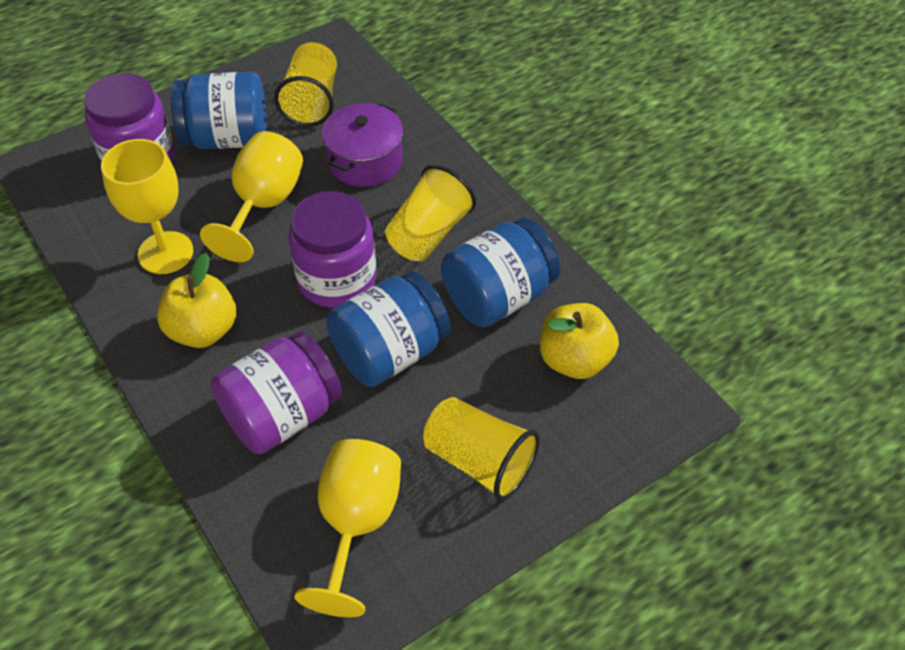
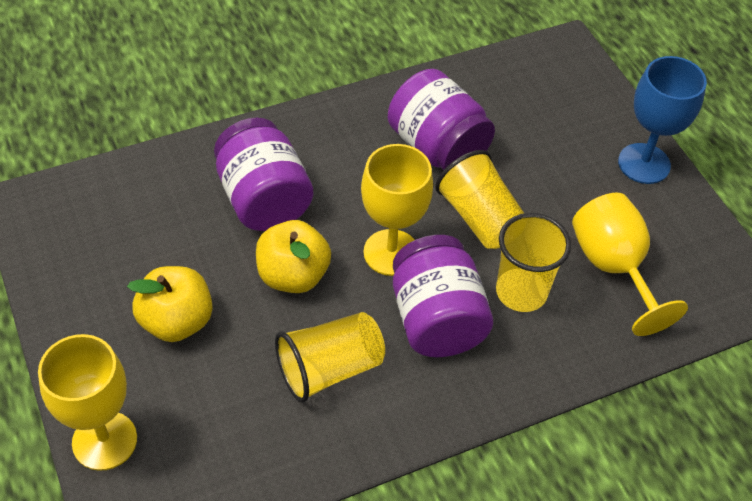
blue goblet: none = 0 -> [618,56,707,184] = 1
blue jar: [171,72,267,149] [326,271,451,387] [441,218,560,327] = 3 -> none = 0
purple pot: [321,103,403,187] = 1 -> none = 0

